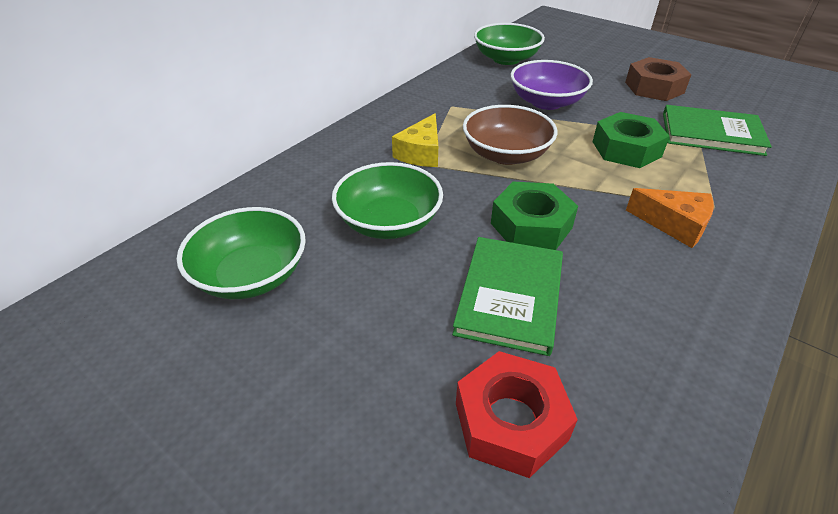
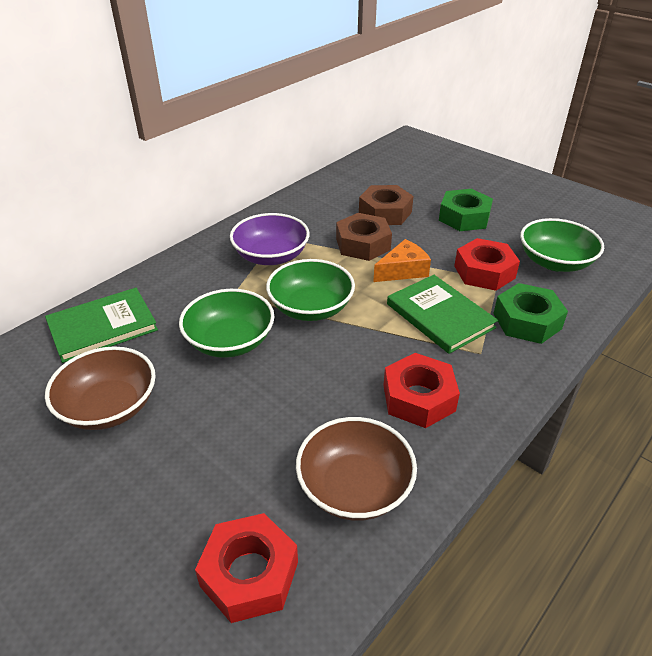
brown bowl: [463,105,557,165] = 1 -> [45,346,156,430] [296,417,417,521] = 2
brown nut: [625,57,692,101] = 1 -> [336,213,392,261] [359,185,414,225] = 2
red nut: [456,351,578,478] = 1 -> [195,513,298,623] [383,353,460,428] [454,238,520,291] = 3
yellow cheese: [392,113,438,167] = 1 -> none = 0

